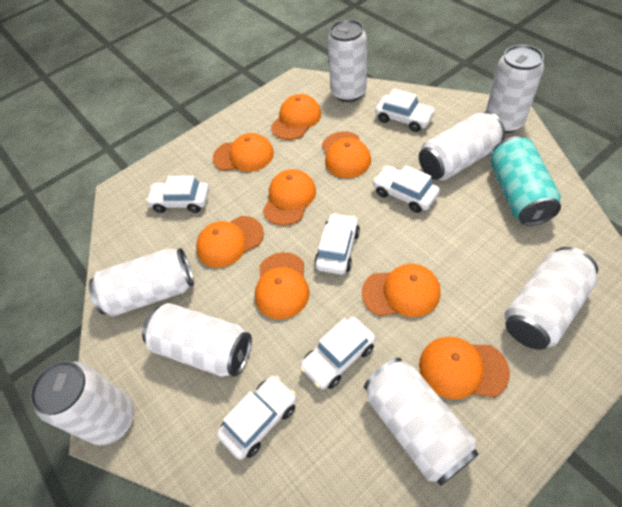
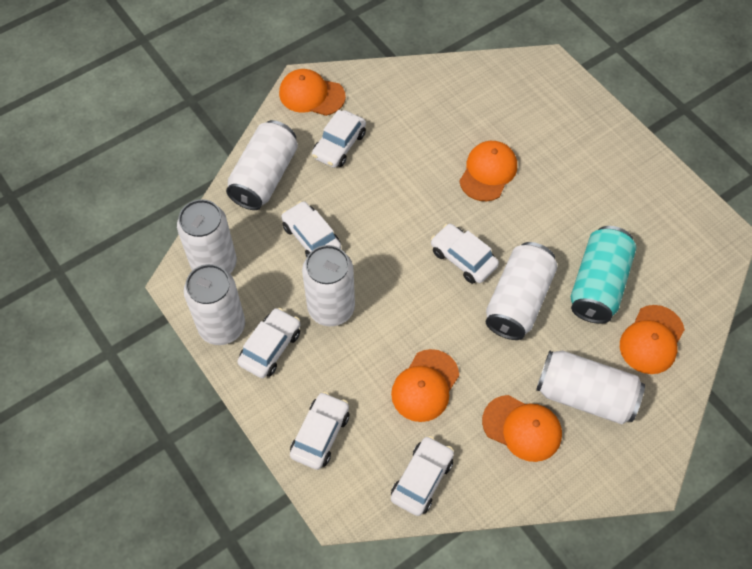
orange cap: [196,216,264,268] [213,133,274,172] [255,252,310,319] [263,169,316,226] [271,94,321,140] [322,131,371,178] [362,264,441,317] [419,337,510,399] = 8 -> [279,69,346,116] [391,349,459,422] [459,141,517,201] [482,395,562,462] [620,305,685,374] = 5
white can: [30,361,134,446] [89,248,194,317] [142,303,252,377] [327,19,367,102] [364,358,479,486] [419,112,505,181] [486,45,544,133] [504,247,598,350] = 8 -> [177,199,237,273] [184,264,245,345] [226,120,298,210] [302,245,355,326] [486,242,558,340] [536,350,645,424] = 6

